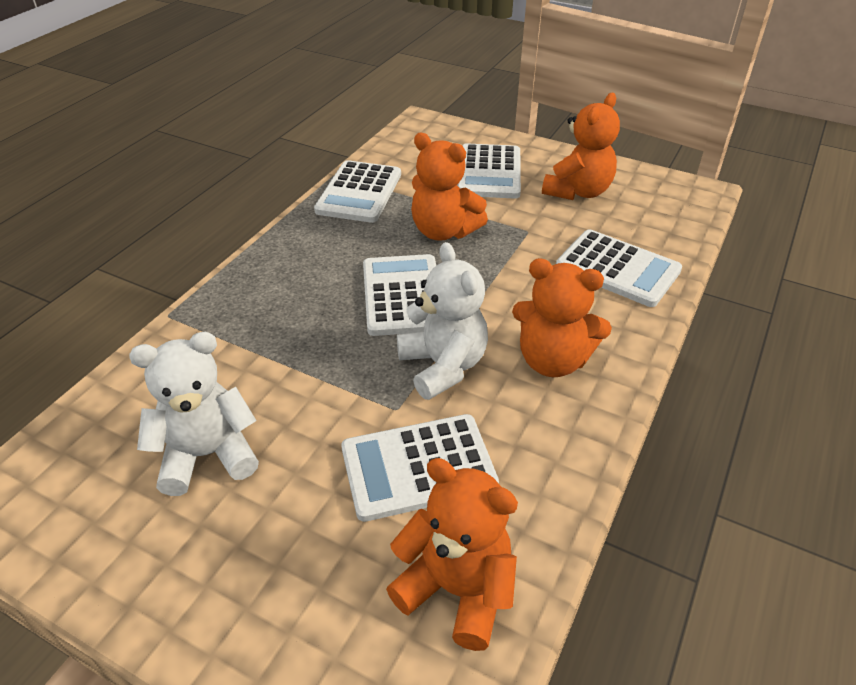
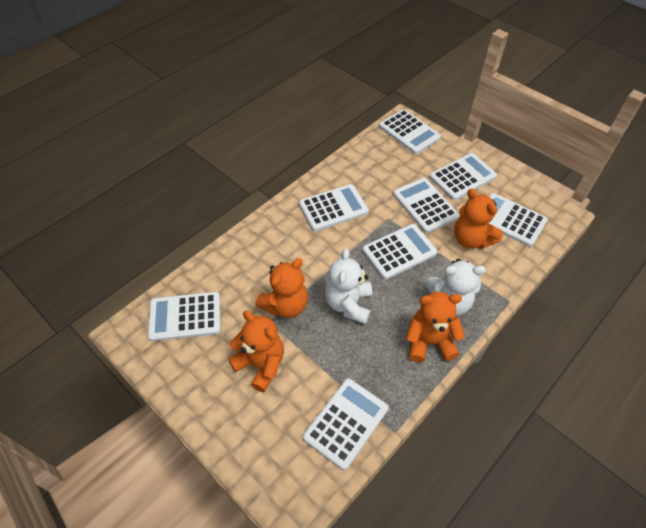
white calculator: [314,160,401,223] [341,414,499,522] [363,254,436,336] [457,143,521,199] [556,229,682,307] = 5 -> [148,292,221,341] [299,184,369,231] [303,378,389,470] [362,224,438,280] [379,109,441,154] [393,178,459,233] [429,153,497,200] [489,193,548,247] = 8

